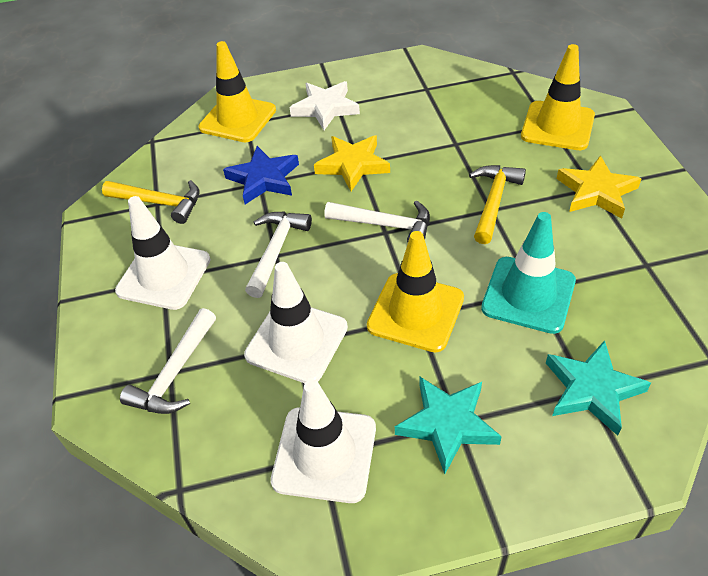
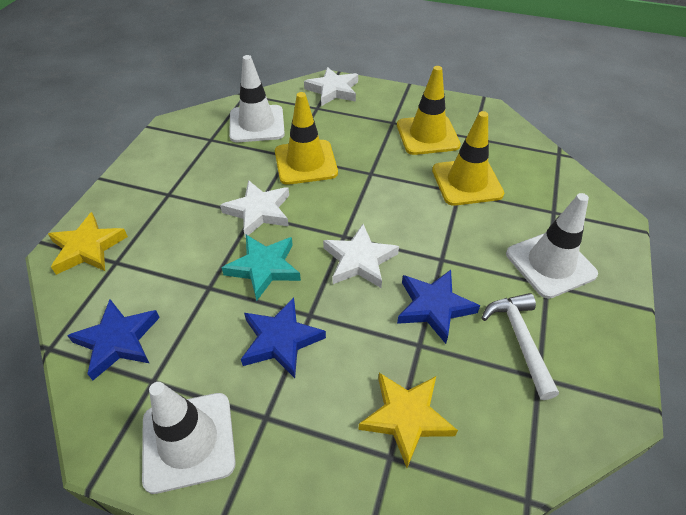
blue star: [223,146,299,204] = 1 -> [67,299,160,380] [241,297,326,378] [397,270,480,344] = 3
turquoise star: [395,377,502,474] [546,340,651,436] = 2 -> [222,235,301,301] = 1
turquoise traffic cone: [481,212,576,334] = 1 -> none = 0
white hammer: [120,308,216,414] [245,211,312,298] [324,201,430,242] = 3 -> [482,293,559,400] = 1
white star: [289,81,360,130] = 1 -> [220,180,289,238] [304,67,358,106] [323,224,399,288] = 3
yellow hammer: [102,180,200,224] [469,165,526,244] = 2 -> none = 0

